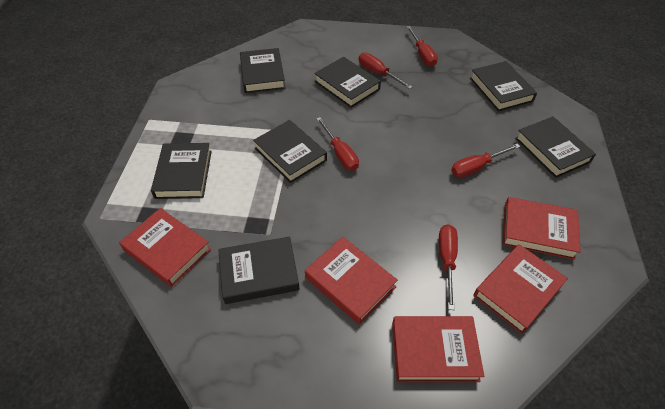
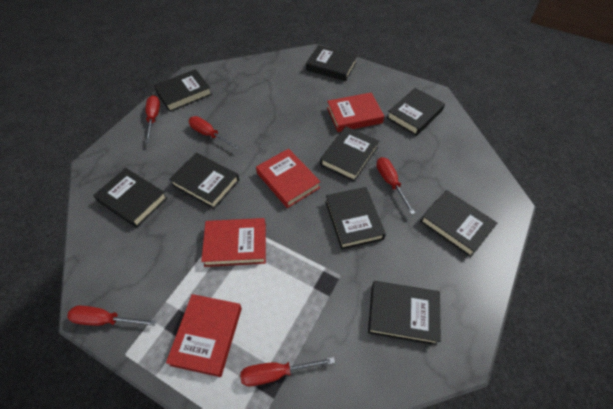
black book: [151,143,212,199] [218,237,300,304] [240,48,285,93] [253,120,327,183] [314,57,381,108] [470,61,537,111] [515,116,596,178] = 7 -> [93,168,167,228] [154,69,212,112] [169,153,239,209] [306,45,358,81] [320,126,379,182] [325,187,386,249] [368,281,441,345] [387,88,445,136] [420,190,497,257] = 9
red book: [119,208,211,287] [305,237,398,325] [392,316,484,382] [474,244,568,334] [503,197,581,260] = 5 -> [166,294,242,377] [201,218,266,267] [256,149,321,208] [327,92,384,132] = 4

